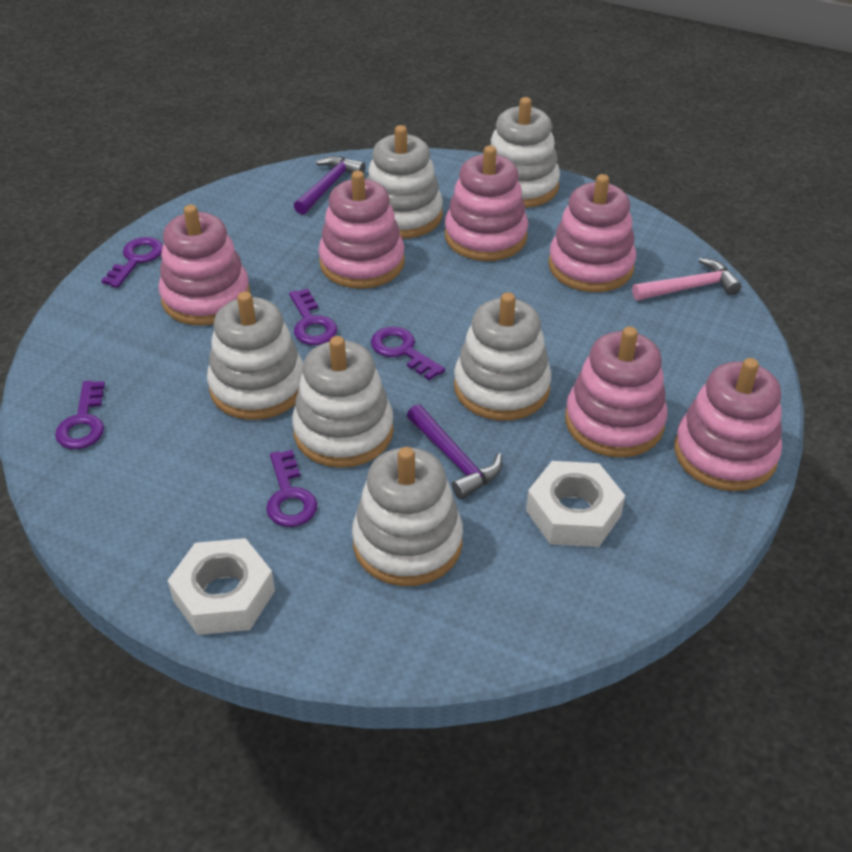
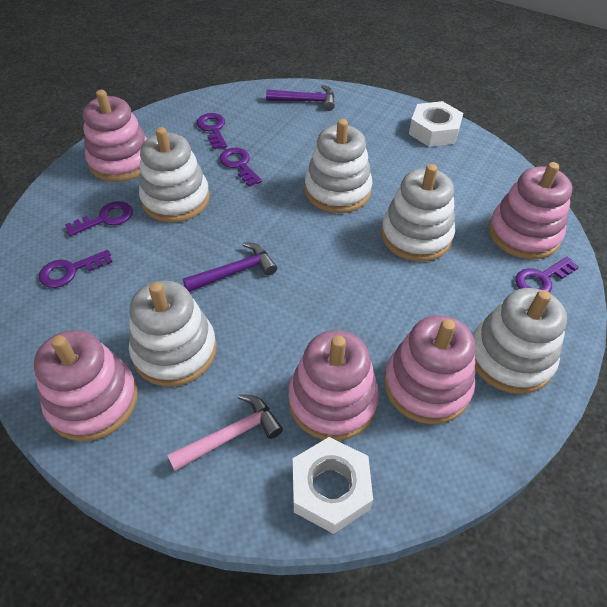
pink stacking toy: [159,205,250,326] [318,171,405,289] [445,146,528,261] [548,174,636,292] [565,326,667,458] [675,358,782,491] = 6 -> [34,330,138,441] [83,90,147,182] [288,330,379,441] [384,315,475,424] [489,162,573,259] = 5
white stacking toy: [207,292,304,420] [292,336,394,468] [352,447,463,586] [367,125,443,239] [454,292,552,421] [490,97,560,208] = 6 -> [129,280,217,386] [139,127,210,223] [305,119,372,213] [381,164,455,261] [473,288,567,394] = 5

